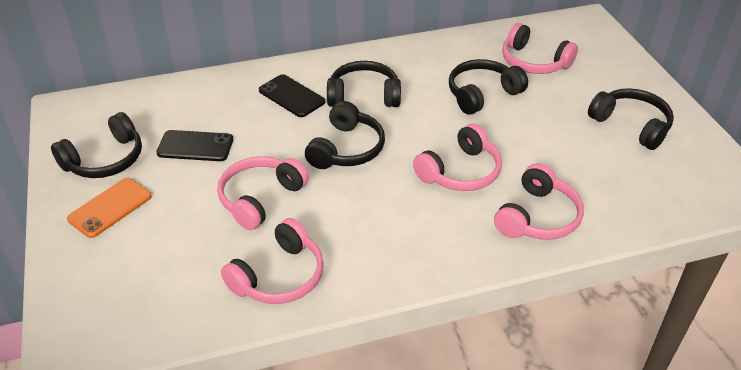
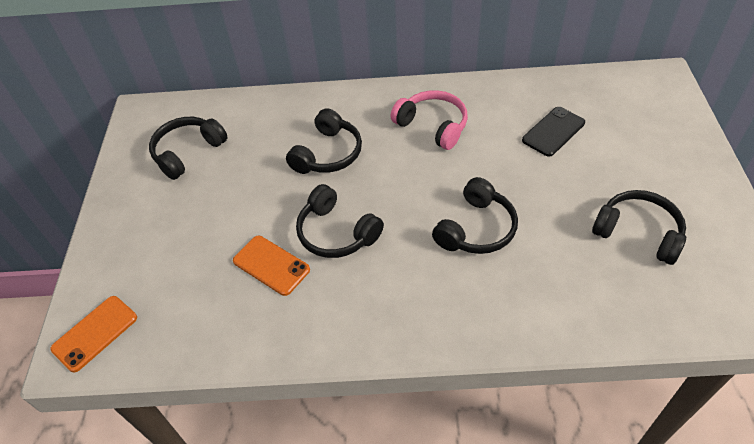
black phone: [156,130,233,161] [259,74,325,117] = 2 -> [522,107,585,157] = 1
orange phone: [67,178,152,238] = 1 -> [51,296,137,372] [233,236,310,296] = 2
pink headphones: [217,156,309,230] [221,218,324,304] [413,123,502,191] [494,163,584,240] [502,23,578,74] = 5 -> [391,90,468,150] = 1

